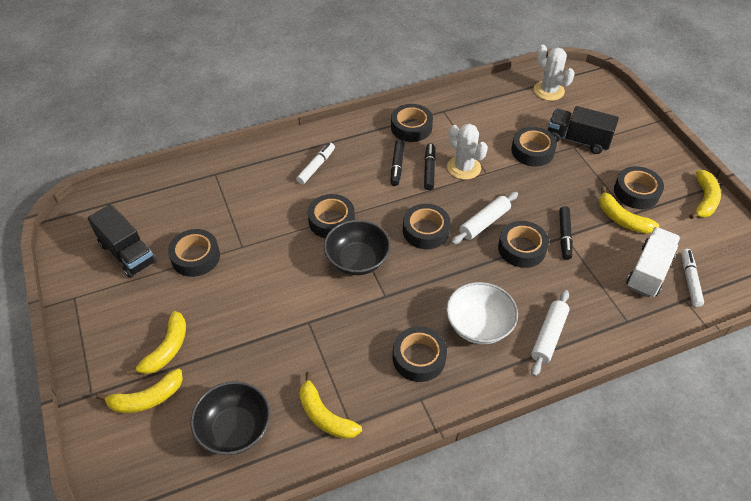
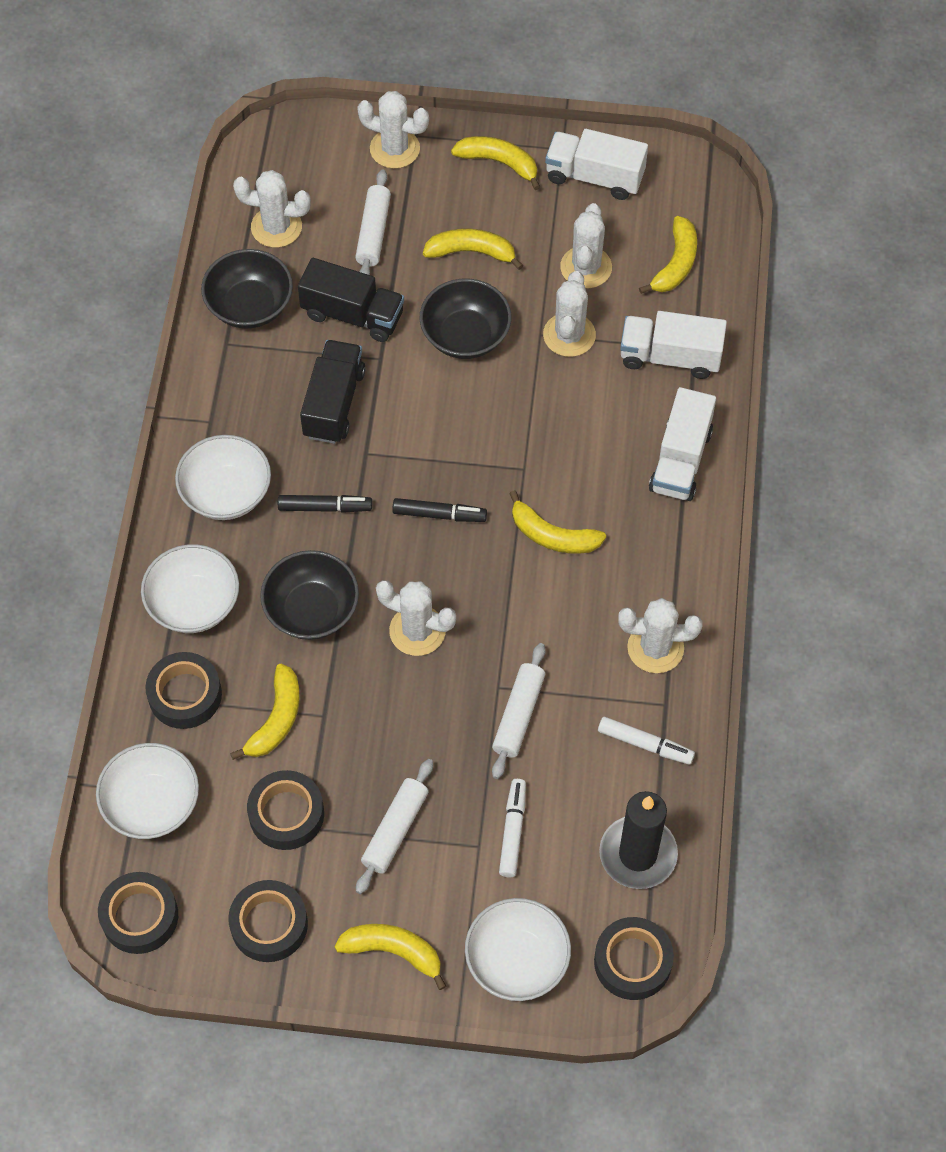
black bowl: [191,381,270,455] [324,220,390,275] = 2 -> [201,249,293,329] [260,550,359,640] [420,279,511,359] = 3
black candle: none = 0 -> [599,791,678,889] = 1
black marker: [391,139,405,186] [424,143,436,190] [559,206,573,260] = 3 -> [278,495,372,513] [392,498,487,522] = 2
black tape: [168,229,220,277] [308,194,355,238] [391,104,433,142] [393,326,447,382] [403,204,451,249] [498,221,549,268] [511,127,557,167] [614,166,664,209] = 8 -> [98,872,178,954] [145,652,222,729] [228,880,308,962] [247,770,324,850] [594,917,674,1000] = 5
white bowl: [446,282,518,344] = 1 -> [96,743,199,839] [141,544,239,633] [175,435,271,520] [465,898,571,1001] = 4
white cactus: [447,124,488,180] [534,45,575,101] = 2 -> [233,170,311,248] [357,91,429,169] [376,580,456,656] [543,271,596,357] [560,203,612,288] [618,598,702,673] = 6
white rolling pin: [451,192,518,245] [531,290,570,376] = 2 -> [355,169,391,275] [356,759,433,894] [492,643,545,779] = 3
white truck: [626,227,680,298] = 1 -> [545,129,648,200] [620,311,727,379] [649,387,716,501] = 3
yellow banana: [96,369,183,413] [126,311,186,375] [299,372,362,439] [599,187,659,234] [689,170,721,219] = 5 -> [230,664,300,760] [335,924,446,990] [423,229,523,270] [451,136,540,190] [509,490,606,554] [639,216,697,294] = 6

